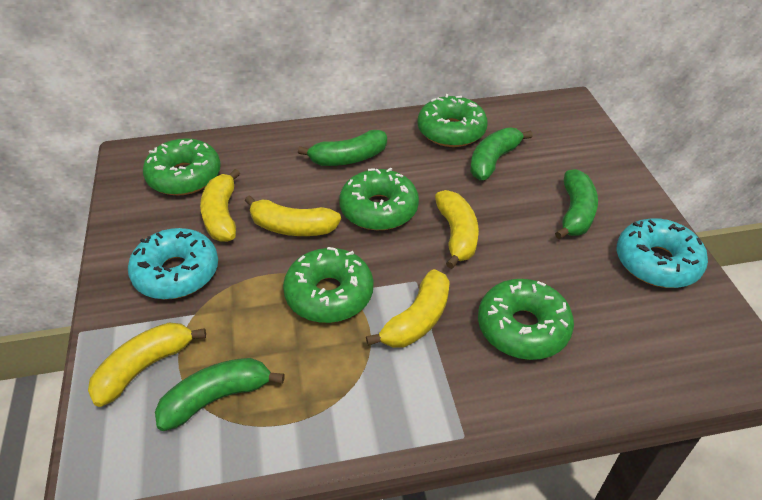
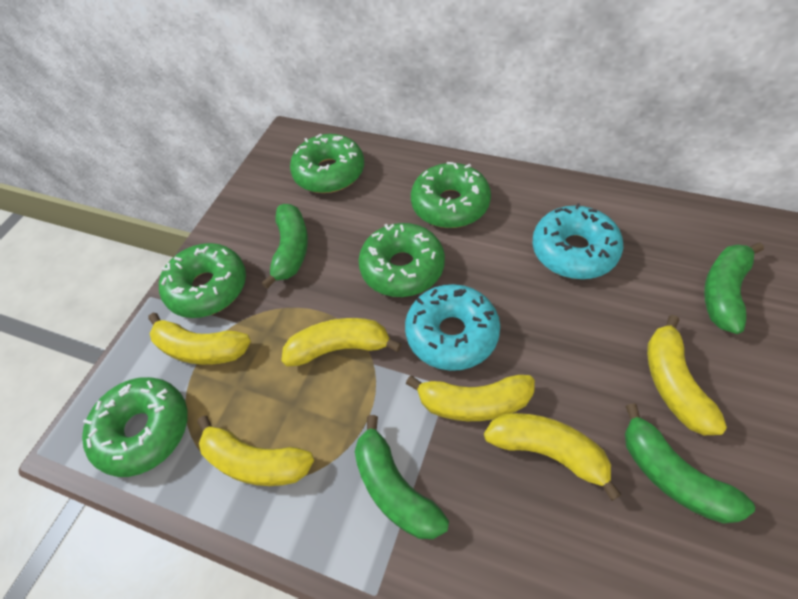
yellow banana: [88,322,206,407] [200,169,240,242] [245,195,341,236] [366,269,450,348] [435,190,479,269] = 5 -> [148,313,251,365] [197,416,314,486] [281,318,402,366] [406,375,535,421] [484,413,622,501] [647,315,727,435] = 6

